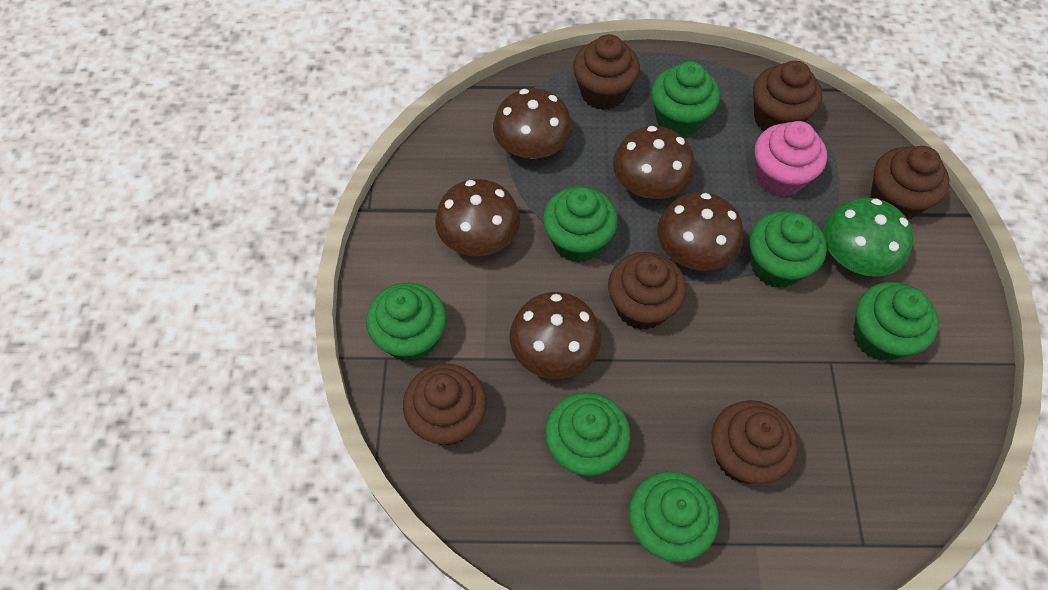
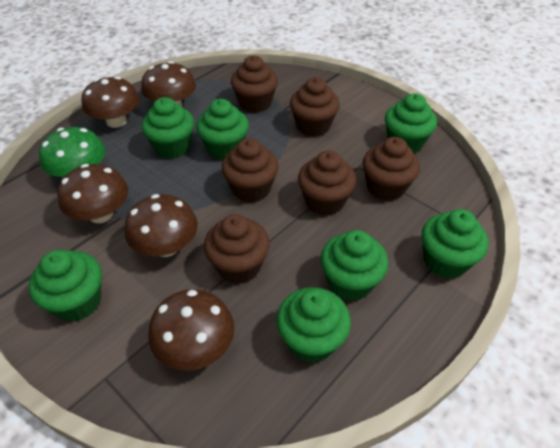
pink cupcake: [755,121,827,197] = 1 -> none = 0

